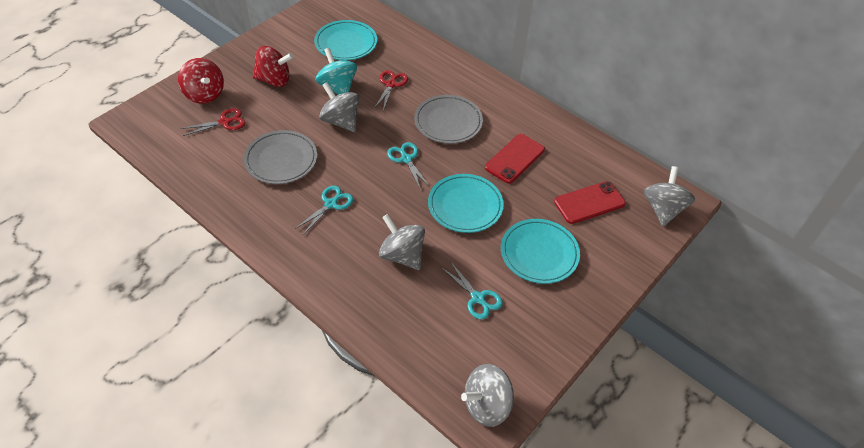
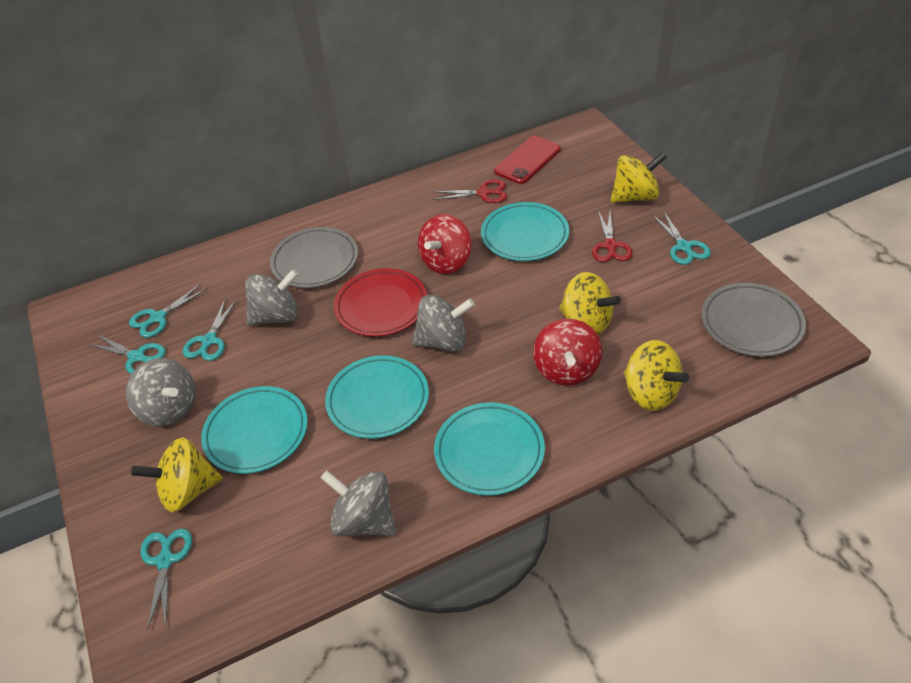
red phone: [485,134,545,184] [554,181,626,224] = 2 -> [494,136,561,184] = 1
red plate: none = 0 -> [334,268,427,337] = 1
turquoise plate: [314,20,377,61] [428,174,504,233] [501,219,580,284] = 3 -> [201,386,308,474] [325,355,429,439] [434,402,545,496] [481,202,569,261] = 4
turquoise scissors: [295,185,353,235] [387,142,430,190] [442,261,503,320] = 3 -> [88,335,166,374] [129,283,207,338] [141,529,192,630] [183,299,237,361] [652,211,711,265] = 5
turquoise spinning top: [316,48,357,95] = 1 -> none = 0
yellow spinning top: none = 0 -> [131,437,223,512] [559,272,621,335] [610,152,667,203] [623,340,689,411] = 4

